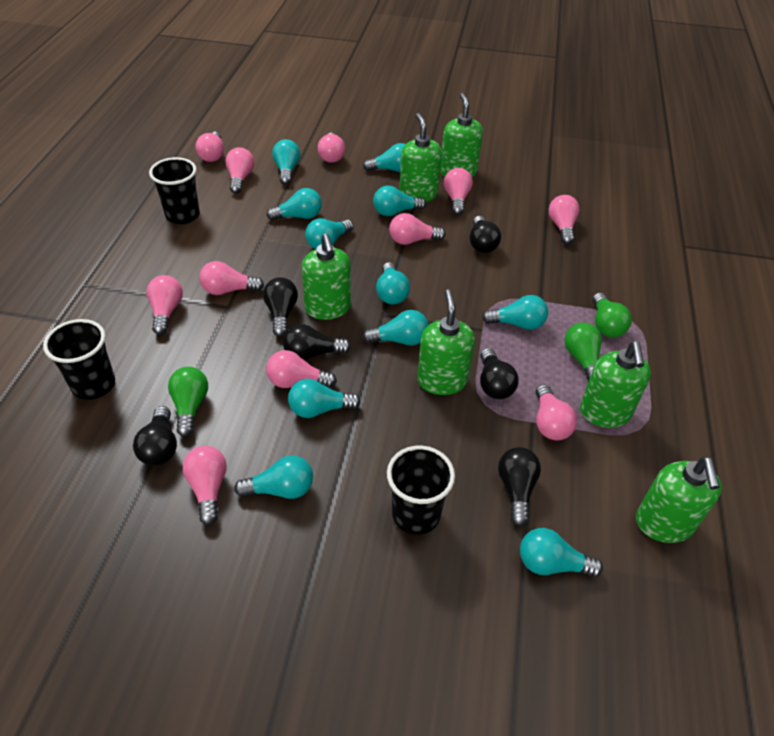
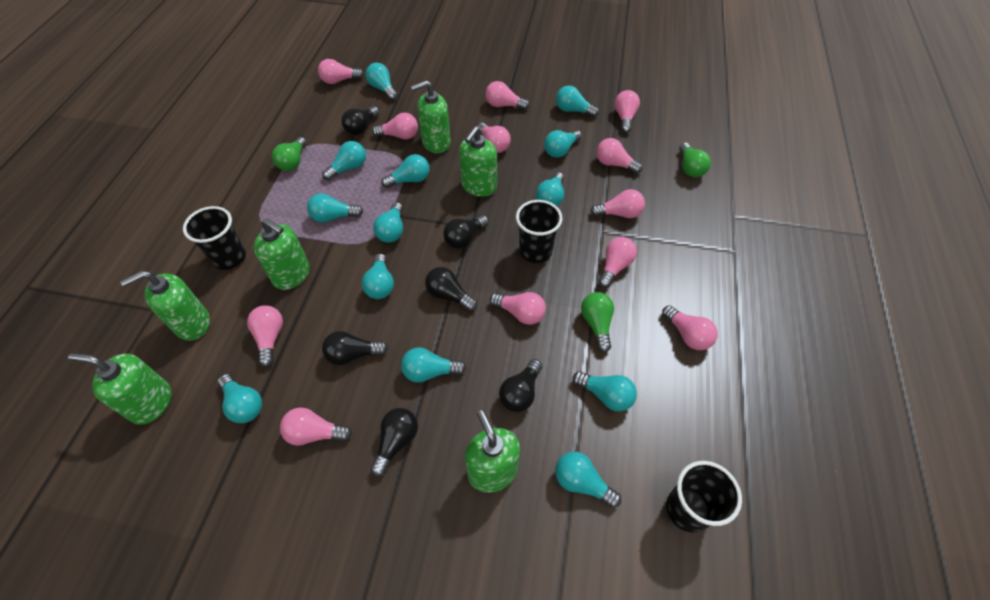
pink light bulb: [147,275,183,335] [183,446,227,525] [195,132,224,162] [199,261,264,295] [225,147,254,194] [266,350,337,388] [318,133,345,163] [389,213,445,245] [444,168,473,215] [536,384,577,440] [549,195,579,244] = 11 -> [247,305,283,367] [280,407,352,446] [318,59,364,84] [372,113,418,139] [477,123,511,153] [485,81,530,110] [489,292,546,325] [590,189,645,218] [596,138,643,174] [598,237,637,288] [614,90,640,133] [662,305,718,350] = 12
turquoise light bulb: [234,455,313,499] [267,188,322,221] [272,139,300,185] [288,379,361,418] [305,218,353,249] [362,310,429,345] [363,143,406,172] [373,186,426,216] [376,262,410,304] [482,295,548,330] [520,528,603,577] = 11 -> [218,374,262,423] [307,194,363,223] [322,141,366,181] [362,254,394,299] [365,63,397,100] [373,202,403,242] [381,154,429,188] [401,348,466,383] [536,172,564,206] [544,130,582,158] [555,452,621,508] [556,85,599,117] [573,371,637,411] = 13

